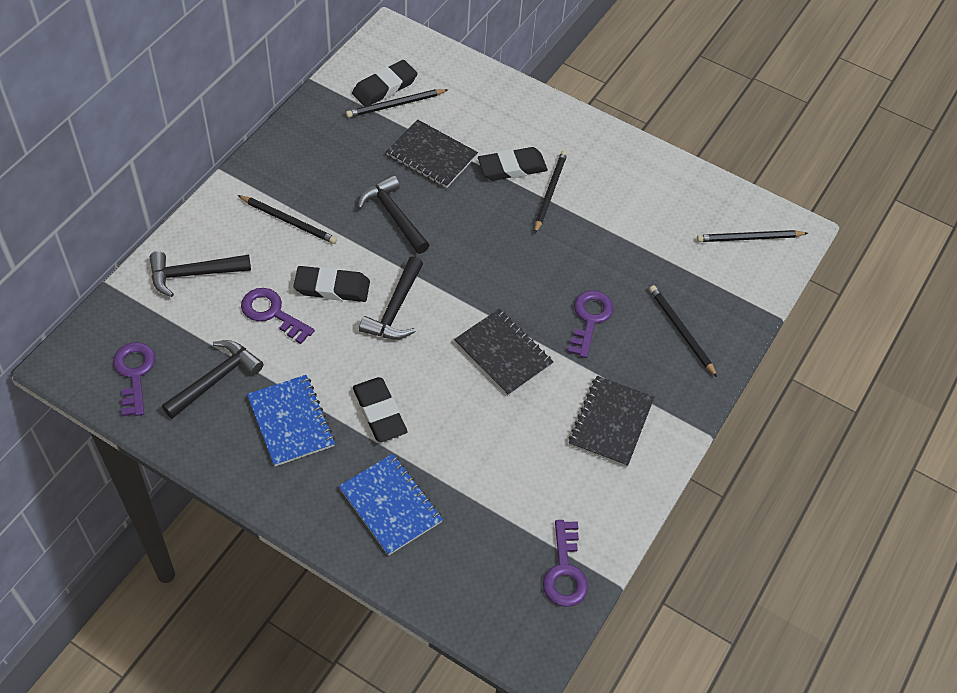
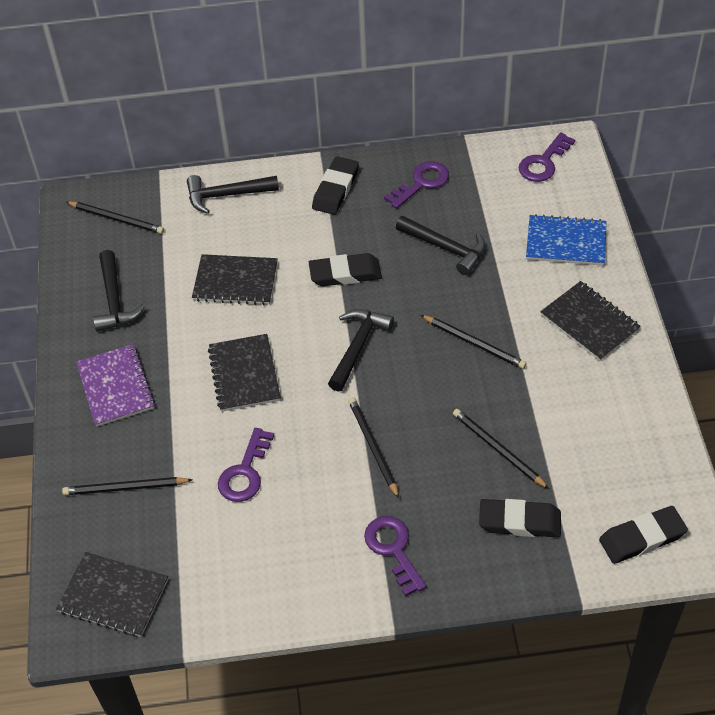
black notebook: [386,120,478,188] [454,309,553,396] [568,376,654,467] = 3 -> [56,552,168,637] [192,254,278,305] [208,334,281,412] [540,281,641,361] = 4
blue notebook: [247,375,335,466] [339,454,443,556] = 2 -> [526,214,607,266] = 1
purple notebook: none = 0 -> [76,344,155,427] = 1

